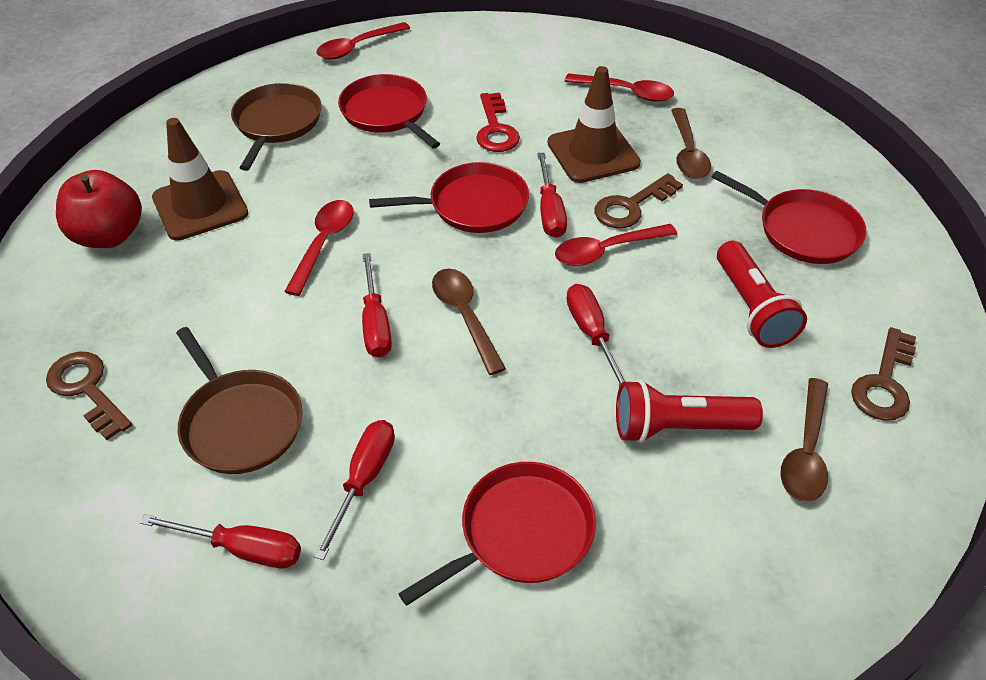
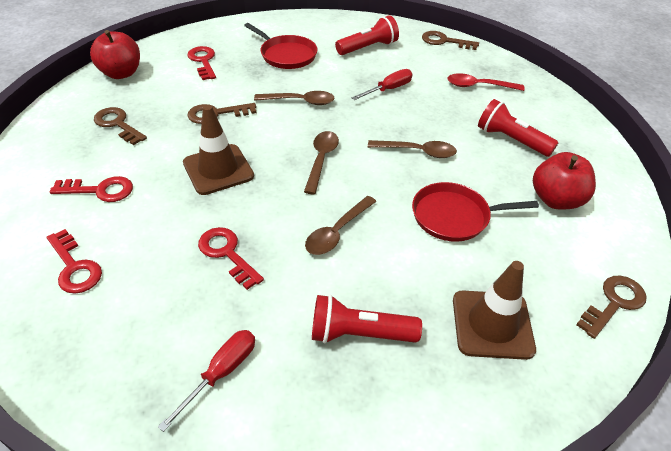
brown key: [46,352,132,440] [594,173,683,229] [851,327,916,421] = 3 -> [94,107,147,145] [187,103,256,124] [422,31,479,50] [576,275,646,339] = 4
brown pan: [176,327,303,474] [231,83,321,171] = 2 -> none = 0
brown spoon: [432,268,506,375] [671,108,711,179] [780,378,828,502] = 3 -> [254,91,335,105] [304,131,339,194] [305,196,377,255] [368,140,457,158] = 4
red apple: [56,170,142,248] = 1 -> [90,30,140,79] [533,152,596,209] = 2
red flashlight: [616,380,763,443] [717,241,807,348] = 2 -> [312,295,422,344] [335,15,399,55] [478,99,559,157] = 3
red key: [476,93,520,152] = 1 -> [47,229,102,294] [50,176,133,202] [187,46,216,80] [198,227,264,290] = 4
red pan: [338,74,440,149] [369,162,529,233] [398,462,596,606] [711,170,867,264] = 4 -> [244,23,317,69] [412,182,539,242] = 2
red screwdriver: [140,514,301,568] [314,420,395,560] [362,253,392,358] [537,153,567,238] [566,284,625,387] = 5 -> [158,330,255,432] [352,69,413,100] = 2
red spoon: [284,200,354,296] [316,22,410,59] [555,224,677,266] [565,73,674,101] = 4 -> [447,73,525,91] = 1

